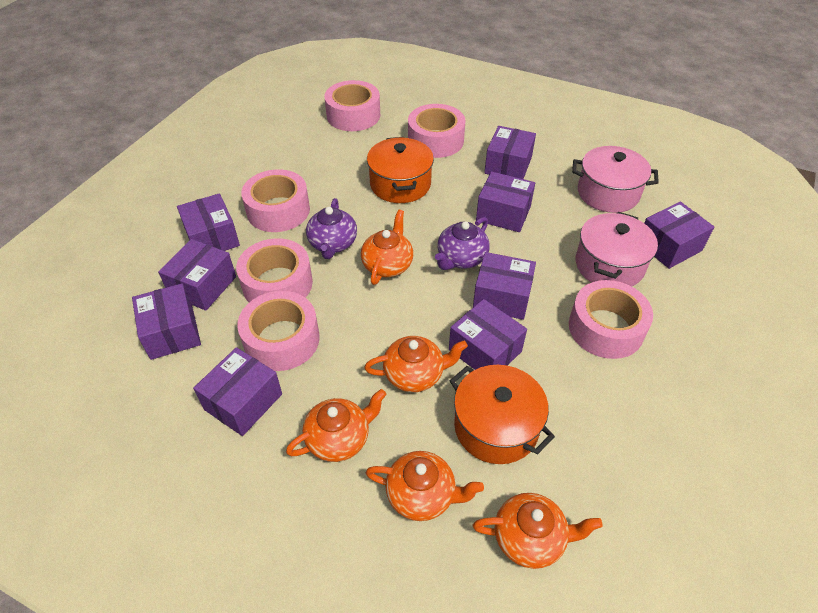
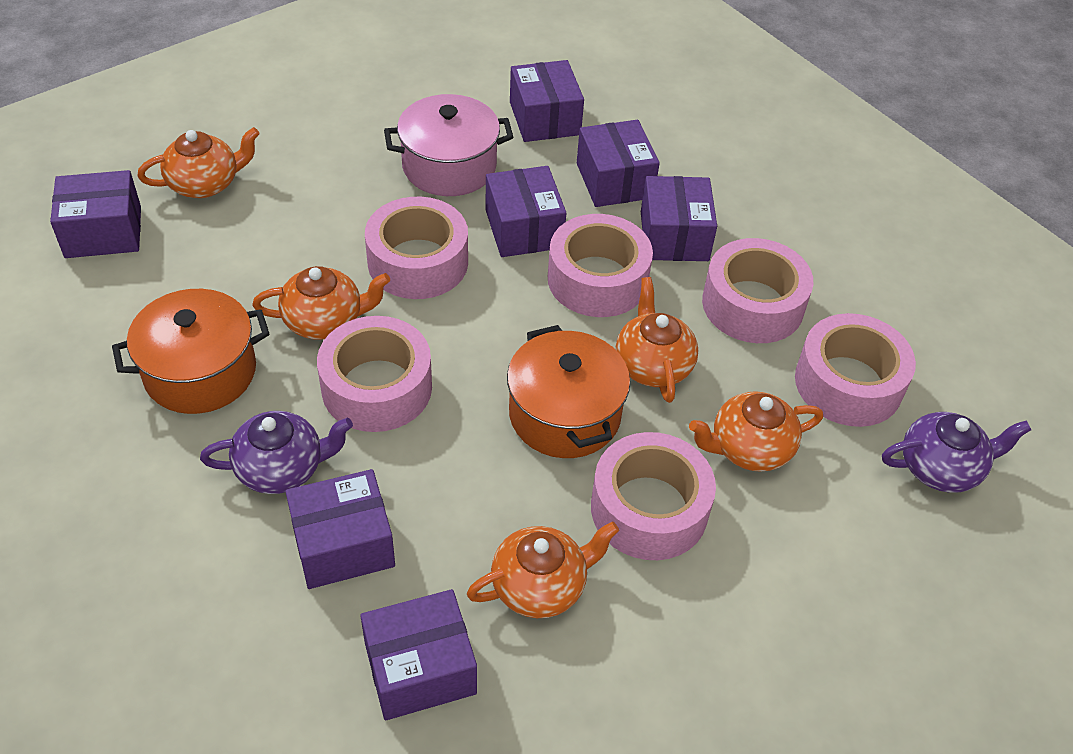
pink pot: [572,146,659,213] [576,212,658,286] = 2 -> [384,94,513,196] = 1
purple box: [132,283,201,360] [158,239,236,311] [177,193,240,251] [193,347,282,436] [449,299,527,370] [473,252,536,320] [476,172,535,232] [484,126,536,179] [644,201,714,269] = 9 -> [50,170,141,258] [285,469,395,589] [360,589,477,720] [485,166,566,257] [510,60,584,142] [577,120,660,207] [641,176,717,261] = 7

